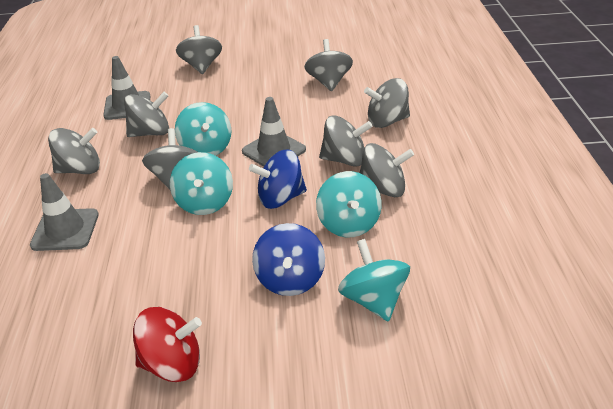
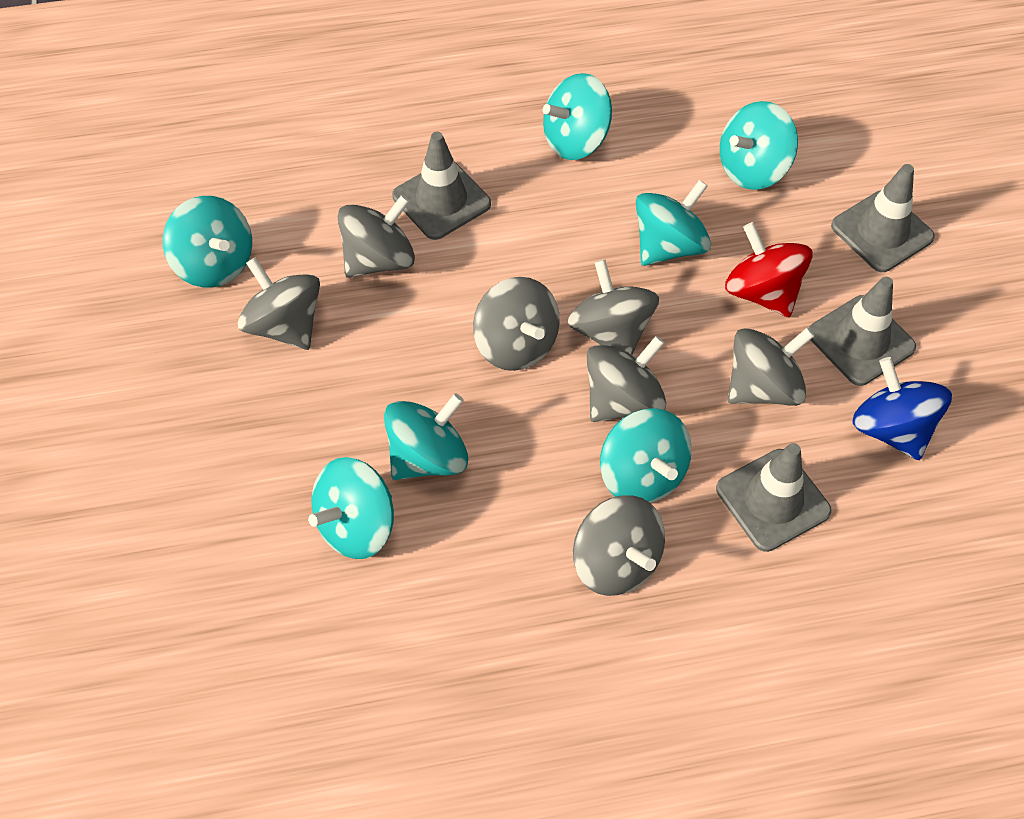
blue spinning top: [249,149,307,209] [252,223,325,296] = 2 -> [853,357,952,460] = 1
grey spinning top: [48,128,100,174] [124,92,169,137] [142,128,197,191] [176,25,222,74] [304,39,353,91] [319,115,373,167] [359,143,414,197] [364,78,410,128] = 8 -> [238,257,320,350] [338,195,415,278] [473,277,560,371] [568,259,659,355] [573,495,665,596] [587,336,666,422] [728,328,815,406] = 7
grey traffic cone: [30,173,99,251] [103,56,150,120] [242,97,306,167] = 3 -> [392,132,491,240] [716,443,832,552] [809,277,916,386] [831,164,935,272] = 4
turquoise spinning top: [170,152,233,215] [175,102,232,156] [316,171,382,237] [338,239,410,322] = 4 -> [163,196,252,288] [308,457,394,559] [384,393,468,480] [543,73,612,160] [600,408,692,503] [636,180,711,266] [720,101,798,190] = 7

